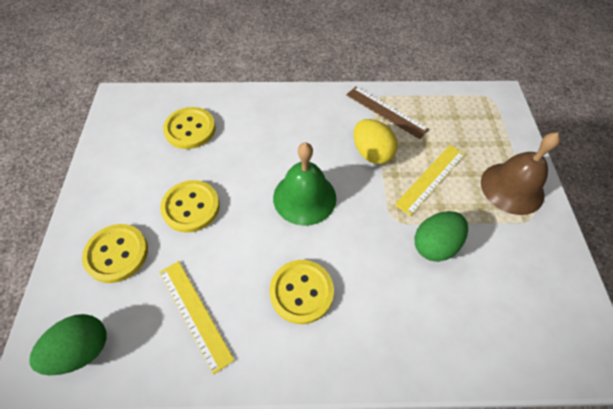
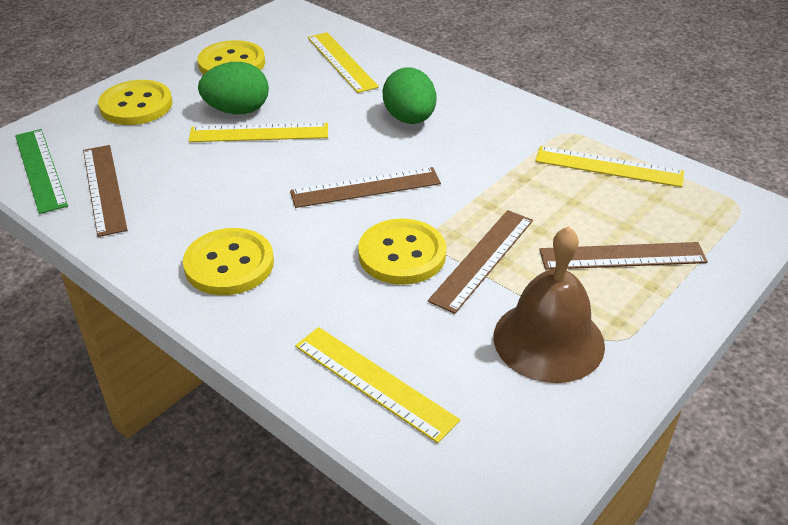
brown ruler: [346,86,429,139] = 1 -> [83,145,127,237] [290,167,441,208] [428,210,533,314] [539,242,708,270] = 4
green bell: [273,143,336,226] = 1 -> none = 0
green ruler: none = 0 -> [15,129,68,214] = 1
yellow egg: [353,119,398,164] = 1 -> none = 0
yellow ruler: [159,261,234,375] [395,145,465,216] = 2 -> [189,123,328,142] [295,327,460,443] [308,32,379,93] [535,146,684,187] = 4

